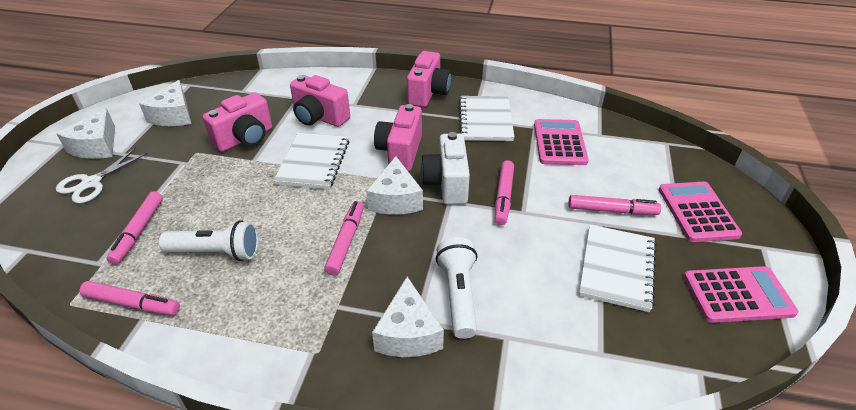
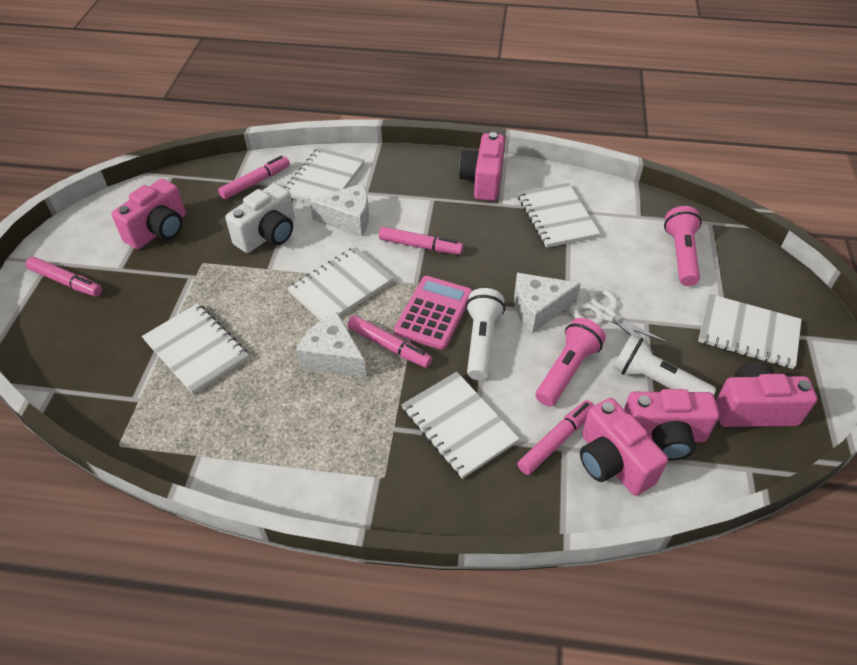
pink calculator: [534,119,589,165] [659,182,742,242] [684,266,798,323] = 3 -> [394,276,472,350] = 1
pink camera: [203,93,272,152] [290,75,350,127] [374,104,422,171] [407,51,451,107] = 4 -> [111,179,186,249] [459,132,505,201] [580,398,668,496] [624,389,719,460] [716,362,817,427] = 5
pink flashlight: none = 0 -> [536,318,606,407] [664,206,702,286] = 2
white cheese: [56,108,115,159] [139,80,192,126] [366,156,423,215] [372,277,444,357] = 4 -> [296,312,366,377] [309,183,369,236] [514,273,581,333] = 3
white notebook: [273,133,349,189] [459,96,515,141] [579,224,656,312] = 3 -> [142,303,249,395] [284,148,365,203] [287,247,394,321] [402,372,519,479] [518,183,600,248] [698,294,802,369] = 6

